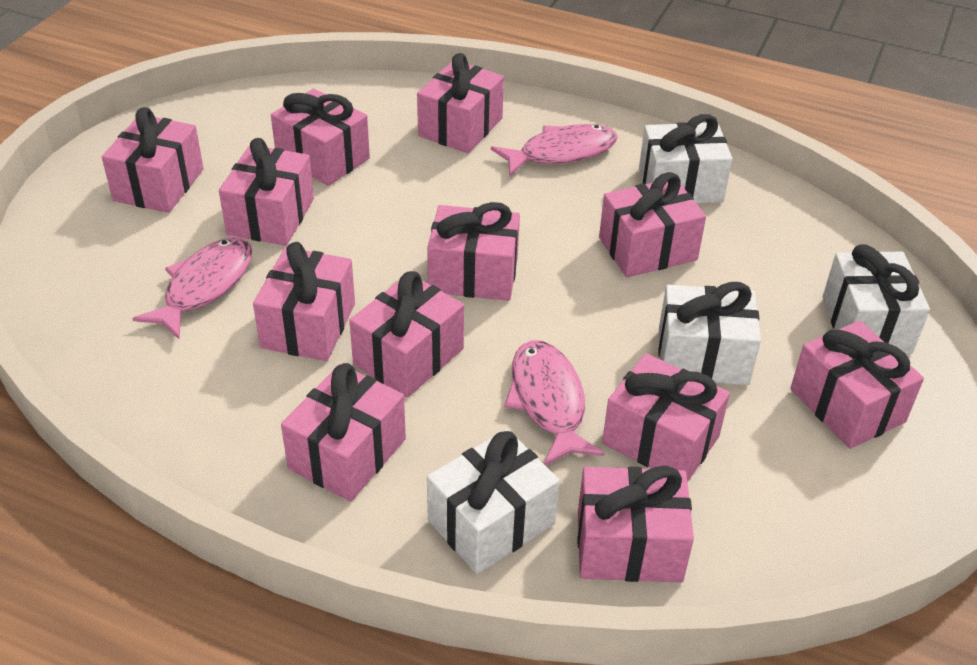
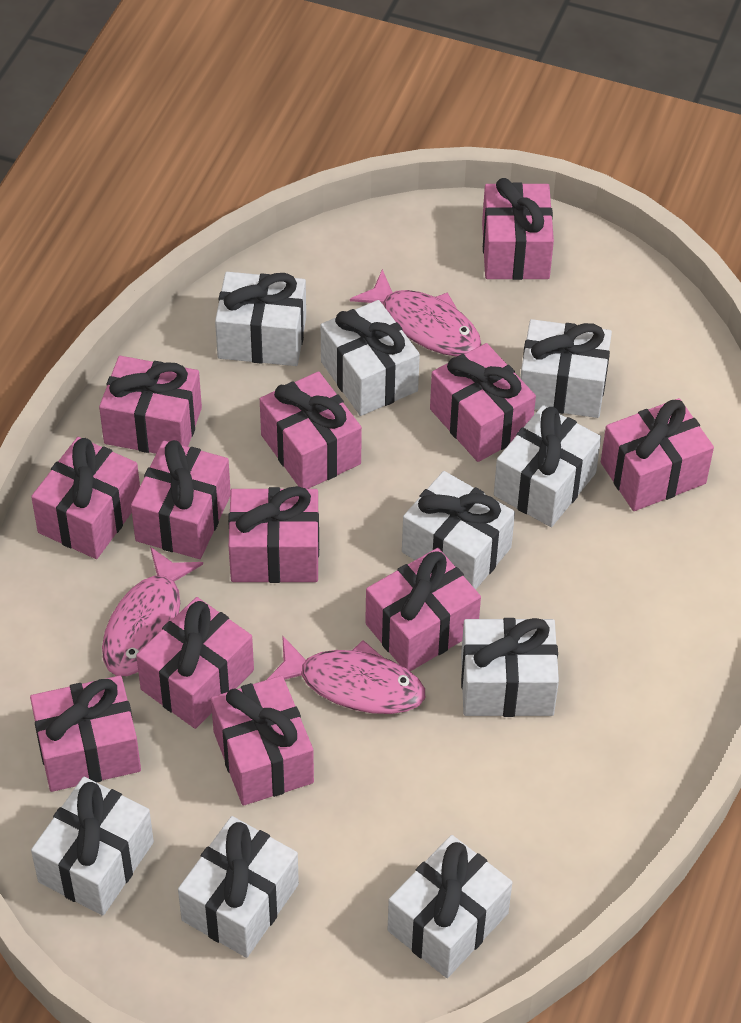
white gift: [427,429,560,574] [639,114,732,203] [658,282,761,385] [823,244,930,354] = 4 -> [31,777,154,916] [178,816,299,958] [215,272,306,366] [321,300,420,416] [387,835,512,978] [402,471,515,590] [461,618,559,717] [494,405,601,527] [520,319,612,418] = 9

